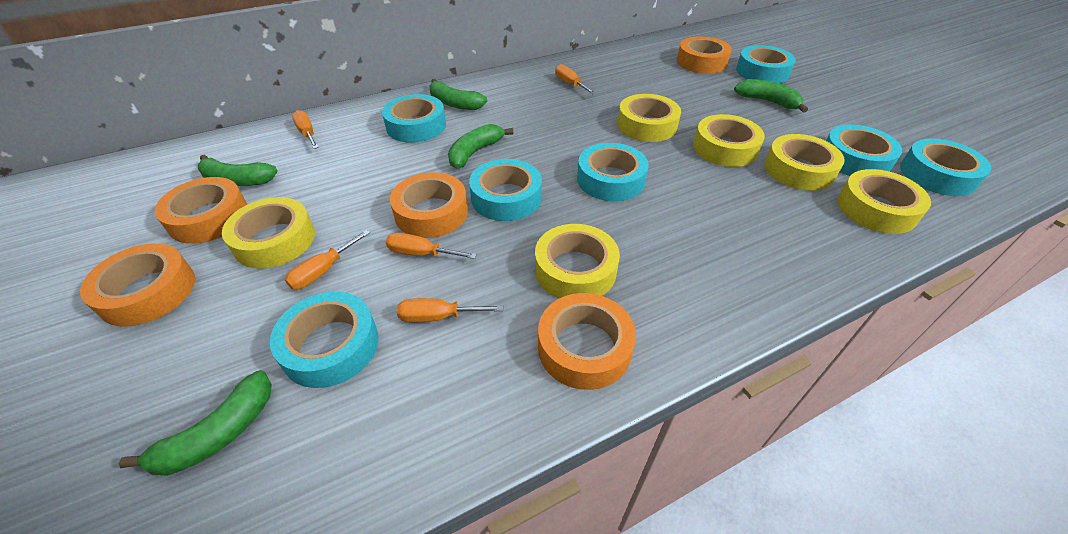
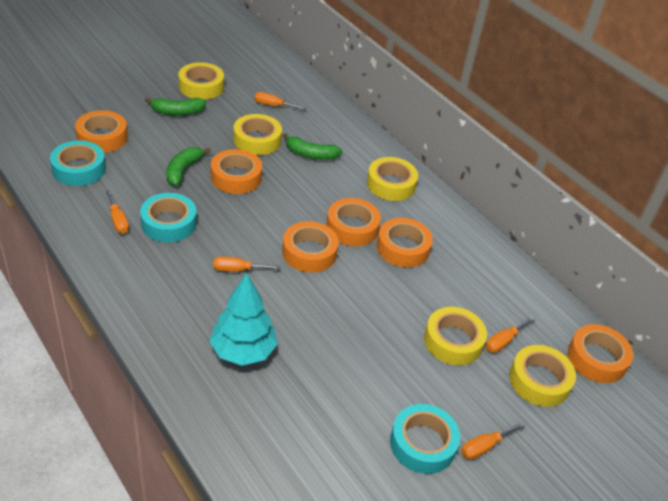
green banana: [118,370,272,476] [198,155,278,186] [429,79,487,110] [448,124,513,169] [734,79,808,113] = 5 -> [145,97,206,116] [167,147,211,186] [283,133,342,160] = 3
orange tape: [80,243,195,327] [155,177,247,244] [390,172,468,238] [538,293,636,390] [677,36,732,74] = 5 -> [75,110,128,153] [211,149,262,194] [282,221,339,273] [326,198,381,246] [377,218,433,268] [568,324,633,383] = 6
turquoise tape: [270,292,379,388] [382,94,446,143] [469,159,542,221] [577,143,648,201] [736,45,796,83] [826,124,902,176] [900,138,992,196] = 7 -> [50,140,106,186] [140,193,197,242] [390,404,460,474] = 3
turquoise tree: none = 0 -> [209,273,277,366] = 1
yellow tape: [222,197,315,269] [535,224,620,298] [617,94,681,142] [693,114,765,167] [765,134,845,191] [837,169,931,234] = 6 -> [178,62,224,100] [233,114,282,155] [367,157,418,201] [424,307,487,365] [509,345,576,407] = 5

